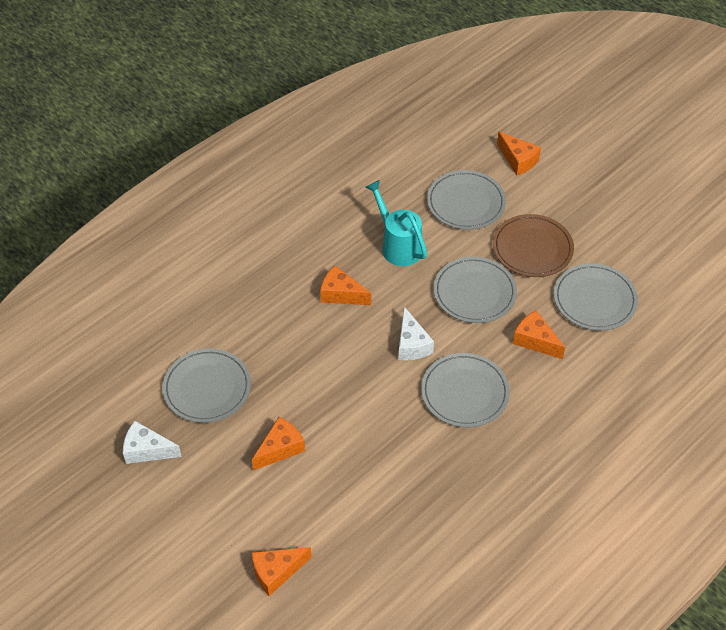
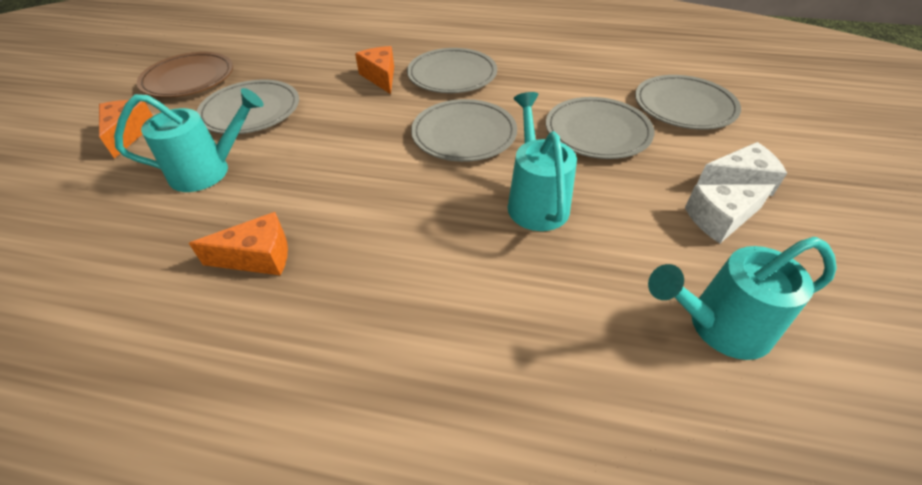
orange cheese: [252,417,305,471] [252,547,312,596] [320,266,371,305] [497,131,541,175] [513,311,565,359] = 5 -> [99,100,153,159] [189,212,288,276] [355,46,394,94] = 3
turquoise watering can: [366,180,427,266] = 1 -> [114,88,264,192] [508,92,577,231] [648,237,837,360] = 3

